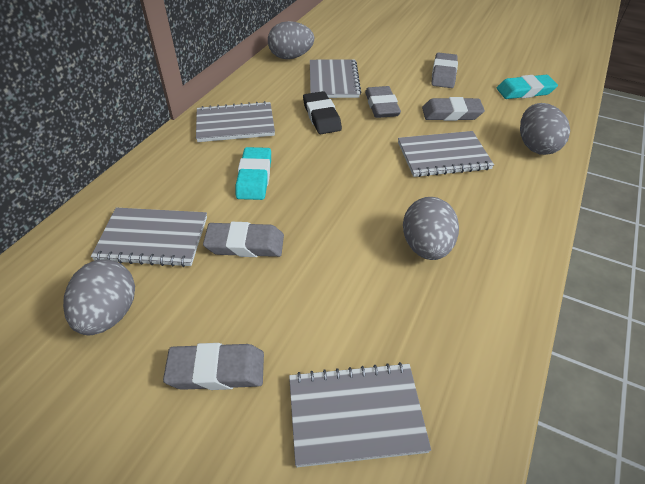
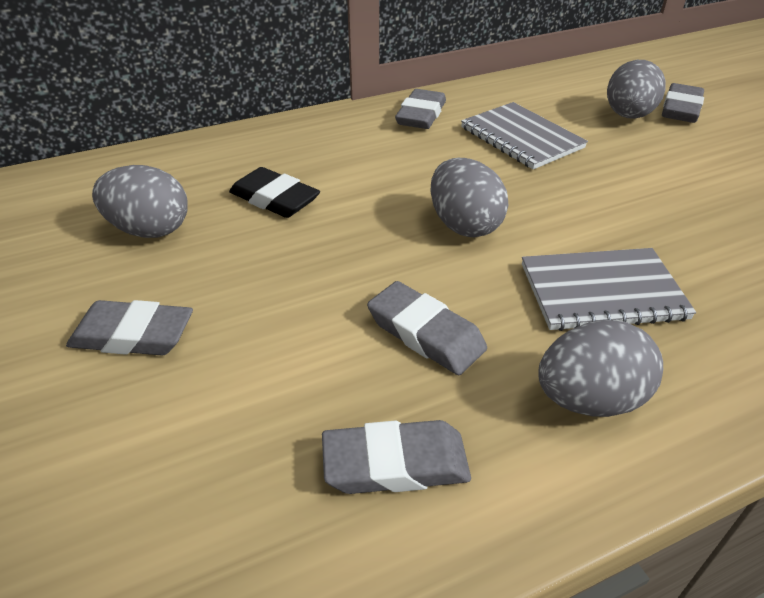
grey notebook: [91,208,207,267] [196,101,275,142] [289,362,431,467] [310,59,361,98] [398,131,494,177] = 5 -> [461,102,588,169] [522,248,696,331] = 2
turquoise eraser: [236,147,271,200] [497,75,558,99] = 2 -> none = 0

